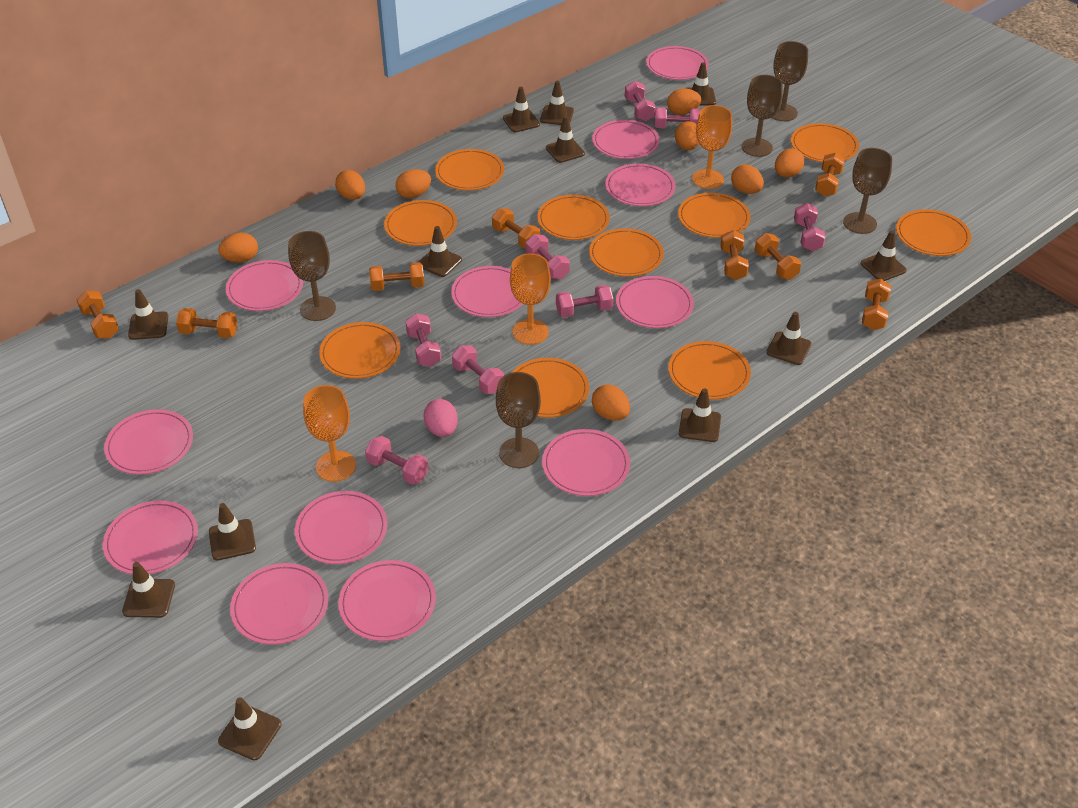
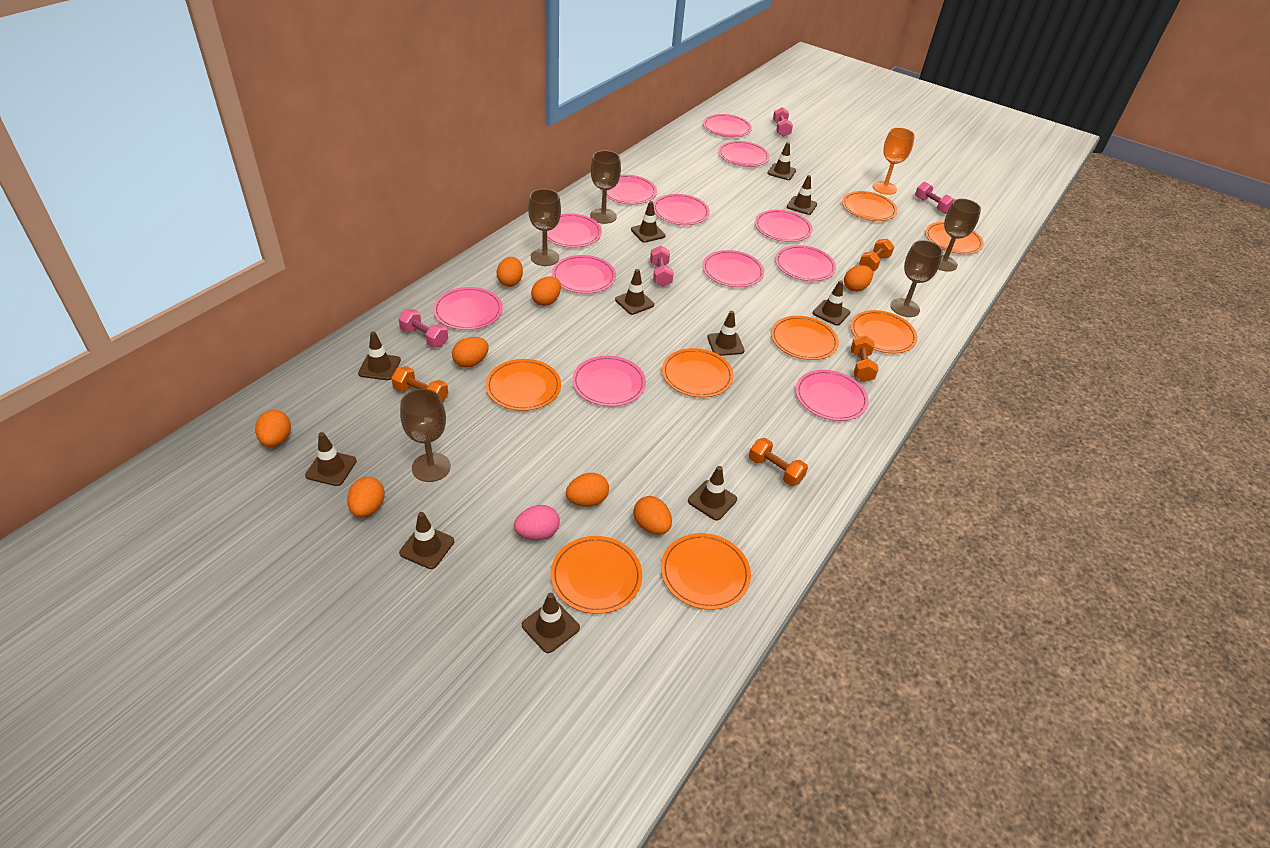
brown traffic cone: [122,562,175,618] [128,289,168,340] [209,503,256,561] [218,697,281,760] [419,226,462,277] [503,87,540,132] [540,81,574,125] [546,116,585,163] [679,388,721,442] [685,62,716,106] [766,312,811,365] [861,231,907,281] = 12 -> [305,432,357,486] [358,331,401,380] [399,512,454,569] [522,593,580,653] [615,269,654,315] [631,201,666,243] [688,466,737,521] [707,311,745,356] [767,142,796,180] [787,175,817,215] [813,280,850,326] = 11
orange dumbbell: [77,291,119,339] [176,308,238,338] [369,262,424,291] [492,208,540,248] [721,230,749,280] [755,233,801,280] [815,152,845,197] [862,278,891,330] = 8 -> [391,366,448,403] [749,438,808,486] [851,335,879,382] [859,239,895,271] = 4
orange goblet: [303,385,356,482] [510,253,551,345] [692,105,732,189] = 3 -> [873,127,915,195] = 1
orange plate: [319,322,400,379] [384,200,457,246] [435,149,504,191] [513,358,589,418] [537,195,610,240] [589,228,664,277] [668,341,751,400] [678,193,750,238] [791,123,859,162] [896,209,971,256] = 10 -> [485,359,561,411] [550,536,642,614] [661,533,751,610] [662,348,734,397] [771,316,839,360] [842,191,898,221] [850,310,918,354] [925,222,984,254] = 8
pink dumbbell: [365,436,429,485] [405,313,441,367] [452,345,504,394] [526,234,570,279] [556,285,613,318] [625,81,656,122] [654,107,700,128] [794,203,826,251] = 8 -> [398,309,448,347] [650,246,674,287] [773,107,793,137] [915,182,955,214] = 4

